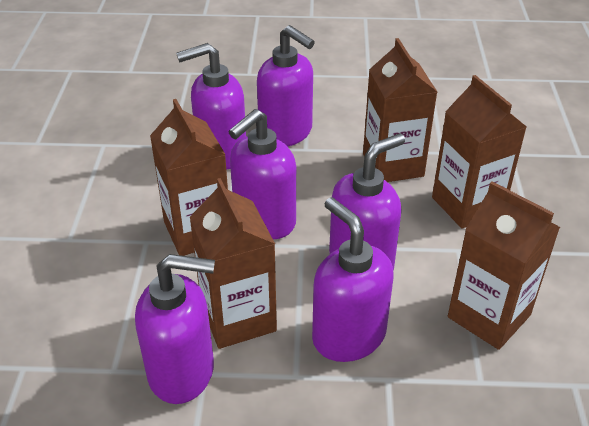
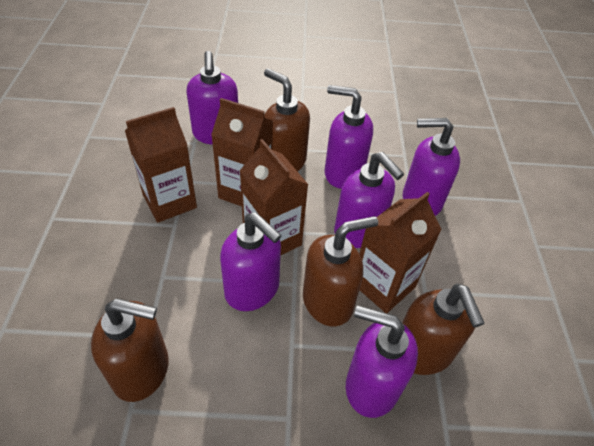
brown carton: [150,99,228,256] [190,178,277,349] [363,38,437,182] [432,75,527,229] [448,181,560,350] = 5 -> [125,107,197,223] [211,98,273,206] [240,139,308,255] [359,192,442,313] = 4
brown soap dispenser: none = 0 -> [91,298,169,402] [264,68,310,172] [303,216,378,327] [402,284,485,375] = 4

